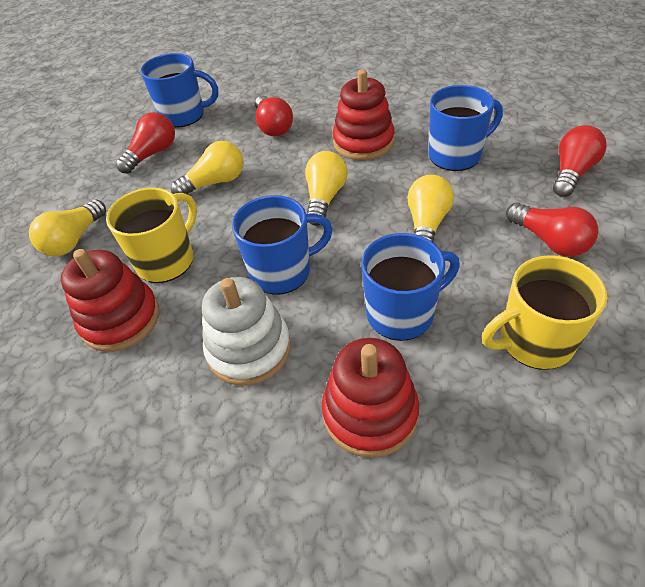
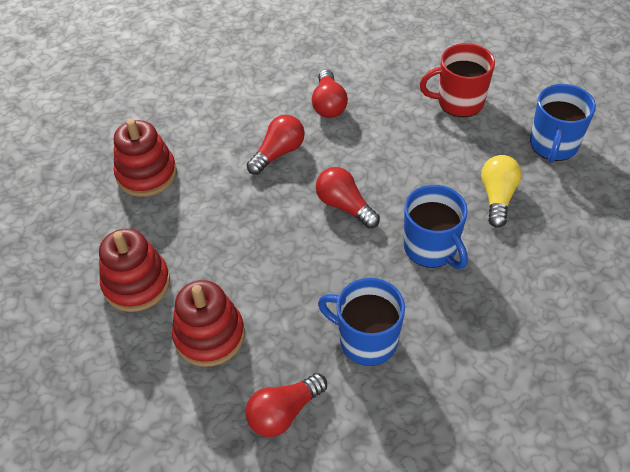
blue mug: [140,53,218,128] [232,195,333,295] [361,233,460,341] [429,85,503,171] = 4 -> [318,278,405,366] [404,185,468,269] [530,84,596,163] = 3
red mug: none = 0 -> [420,43,495,117] = 1
white stacking toy: [202,277,291,386] = 1 -> none = 0
yellow light bulb: [29,199,106,256] [171,141,244,195] [305,151,348,226] [407,175,454,242] = 4 -> [481,155,522,228] = 1
yellow mug: [106,187,197,283] [482,255,607,369] = 2 -> none = 0

